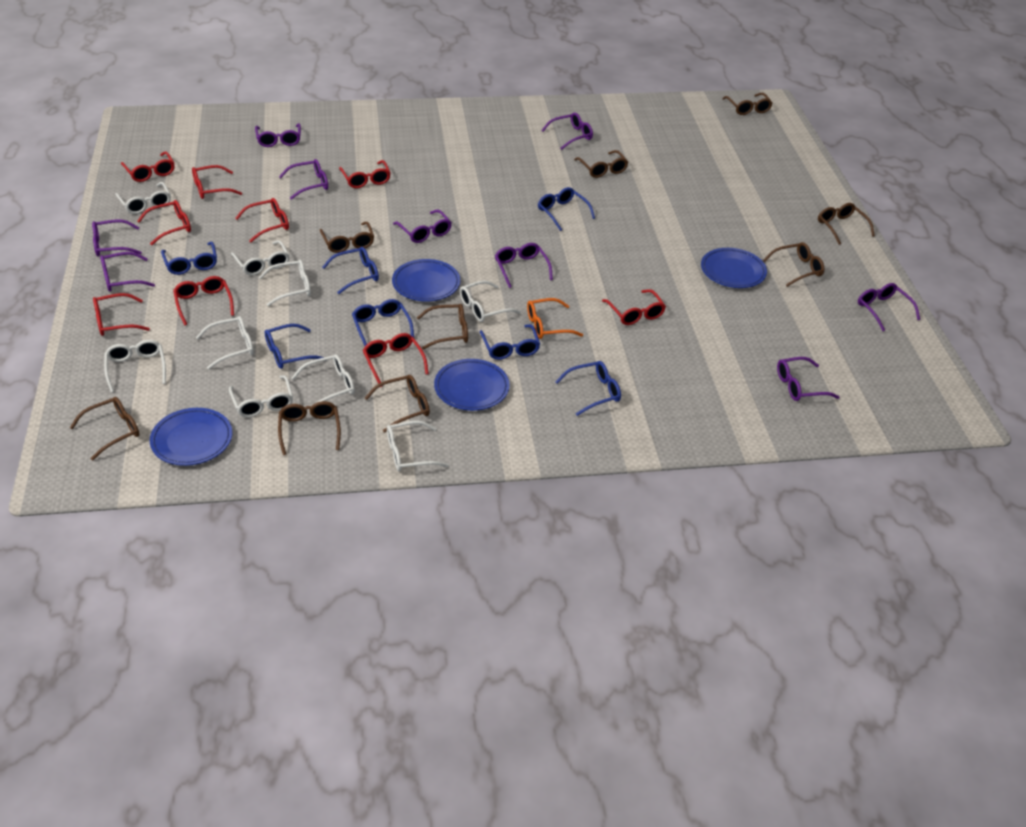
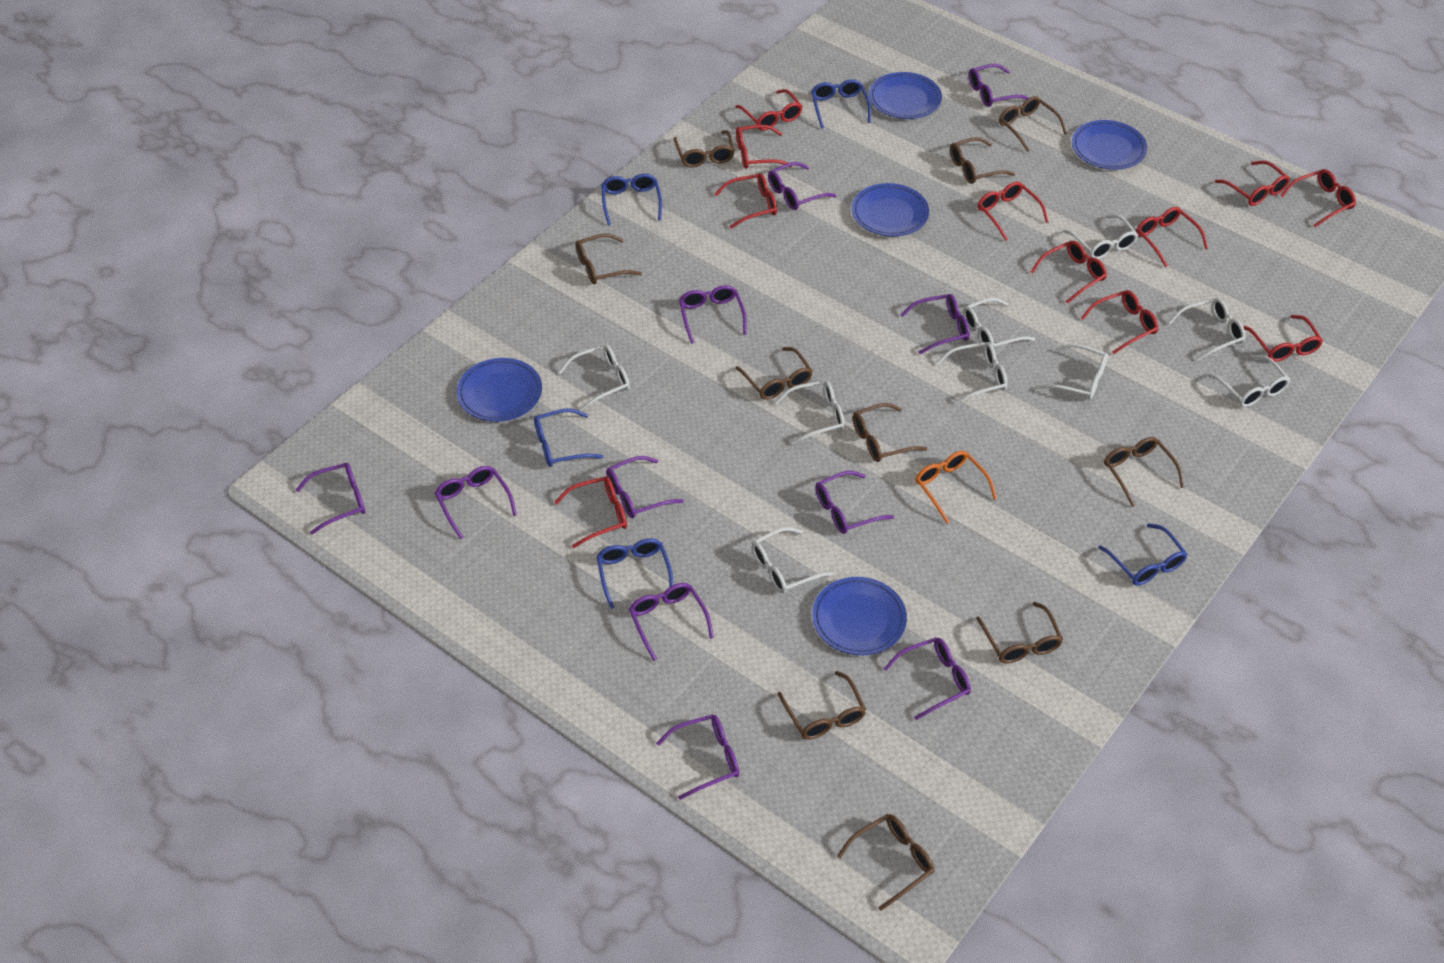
blue glasses: [161,242,217,275] [265,324,326,369] [322,247,379,294] [352,299,414,346] [480,324,540,360] [538,187,595,231] [556,361,621,416] = 7 -> [534,408,604,467] [597,538,674,609] [601,174,662,225] [811,79,871,128] [1098,523,1187,586] = 5
blue plate: [150,408,232,466] [392,259,460,301] [434,359,510,411] [701,248,767,288] = 4 -> [457,358,542,422] [812,577,907,655] [852,183,929,237] [869,72,942,119] [1072,120,1147,170] = 5
brown glasses: [70,397,139,460] [278,401,341,455] [320,222,374,253] [365,375,430,433] [417,304,468,350] [574,150,628,178] [722,93,773,115] [763,242,824,287] [818,203,875,245] = 9 -> [575,233,642,284] [674,130,735,167] [735,347,813,400] [778,671,866,740] [837,814,934,911] [853,403,927,462] [950,137,1015,184] [976,602,1063,663] [999,96,1067,152] [1104,437,1184,507] = 10
purple glasses: [92,220,142,256] [100,252,155,291] [255,123,301,147] [279,159,328,200] [393,209,452,243] [495,243,553,288] [541,113,593,150] [777,357,839,401] [858,283,920,331] = 9 -> [296,463,366,534] [435,466,517,539] [606,456,684,518] [629,583,714,661] [656,714,740,800] [679,285,747,344] [768,162,837,210] [815,471,894,534] [884,637,971,720] [900,294,970,354] [969,64,1029,107] = 11
red glasses: [93,293,150,336] [121,151,175,182] [137,200,191,245] [173,276,234,325] [192,165,242,199] [235,198,289,242] [339,160,391,188] [363,333,429,387] [602,289,666,325] = 9 -> [554,477,627,548] [715,173,777,229] [735,89,803,131] [736,125,792,169] [978,182,1049,241] [1031,241,1107,304] [1081,290,1159,354] [1136,207,1208,267] [1215,161,1290,206] [1243,315,1323,362] [1280,169,1356,227] = 11

